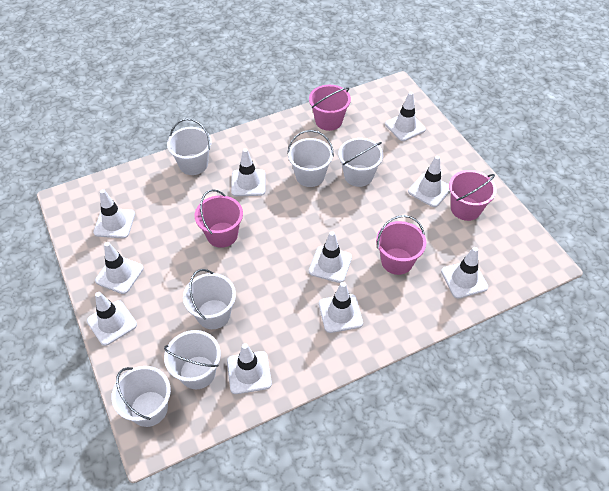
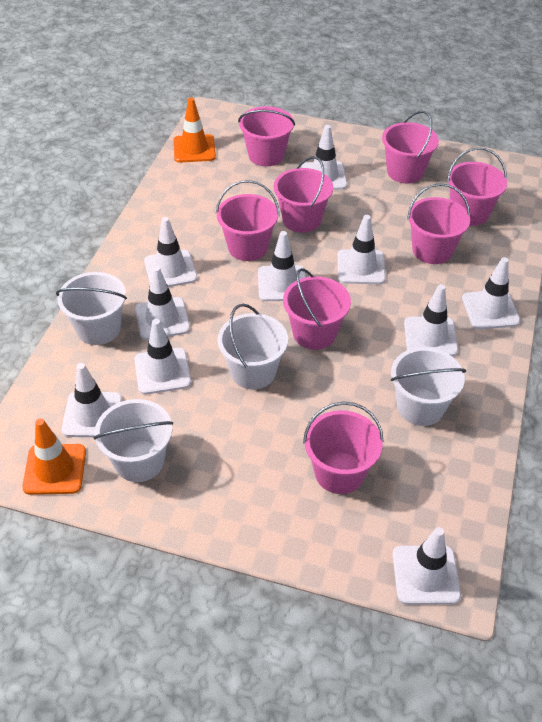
orange traffic cone: none = 0 -> [22,418,86,495] [173,98,216,163] = 2
pink bucket: [195,189,243,248] [309,85,351,131] [376,215,426,275] [449,170,496,221] = 4 -> [216,180,279,261] [238,106,295,166] [274,156,333,233] [283,268,351,350] [303,402,384,494] [382,111,439,184] [407,183,470,264] [447,147,507,226] = 8
white bucket: [111,366,171,427] [164,330,221,389] [167,119,212,175] [183,269,236,329] [287,130,334,187] [338,138,383,187] = 6 -> [56,272,127,345] [94,399,173,482] [217,304,288,390] [391,347,466,426] = 4

